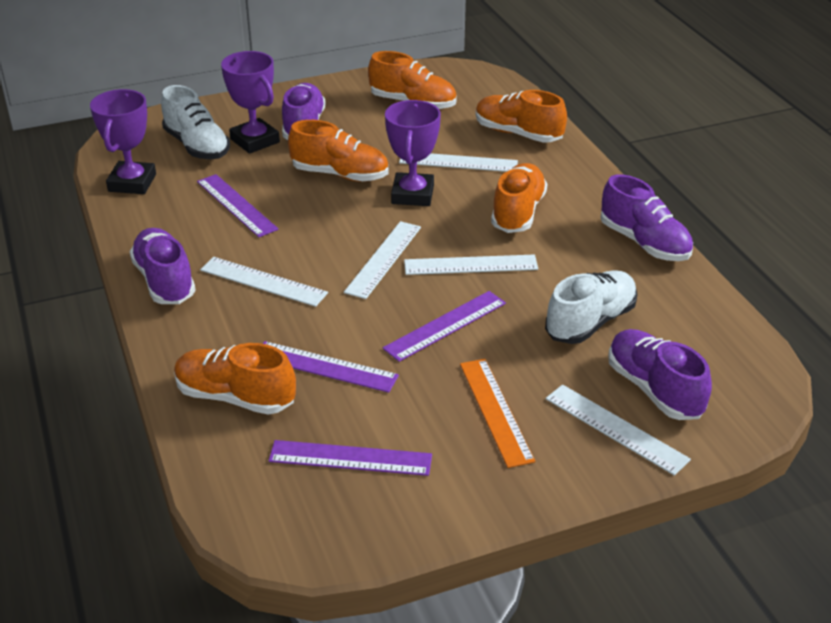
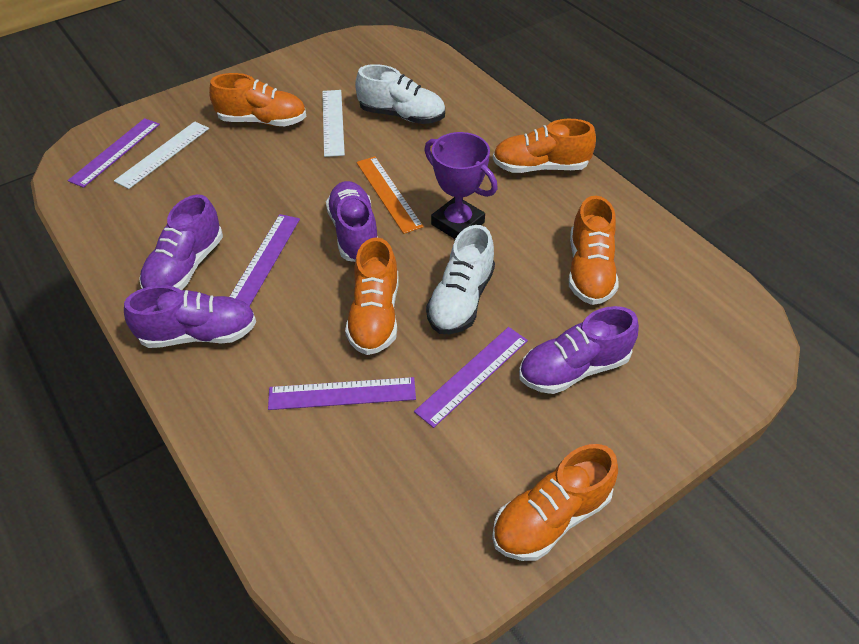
purple trophy: [90,89,156,194] [221,51,280,154] [385,100,441,206] = 3 -> [424,132,497,239] = 1
white ruler: [200,257,328,307] [344,221,421,299] [399,153,518,172] [404,255,538,275] [546,384,691,476] = 5 -> [114,121,209,189] [322,90,345,157] = 2

